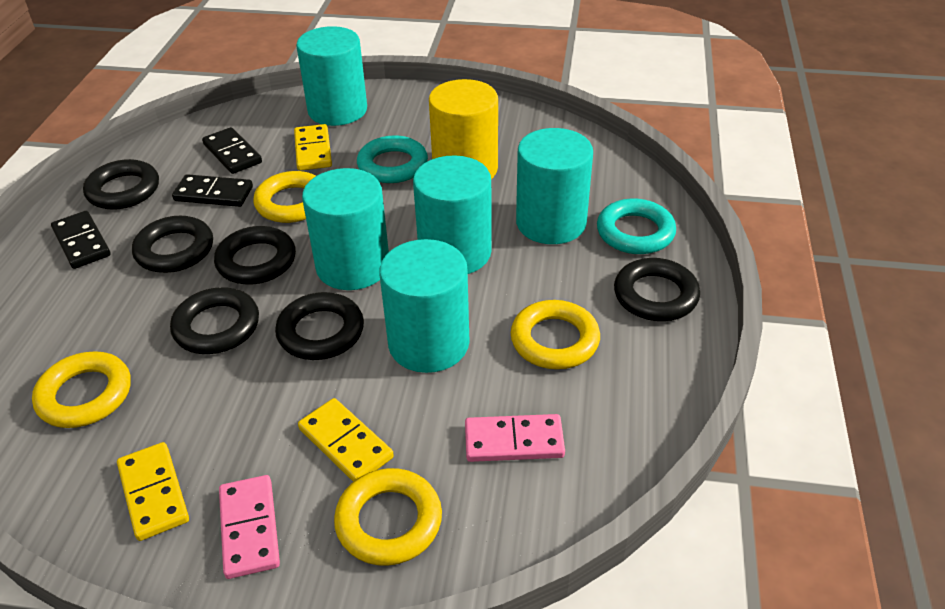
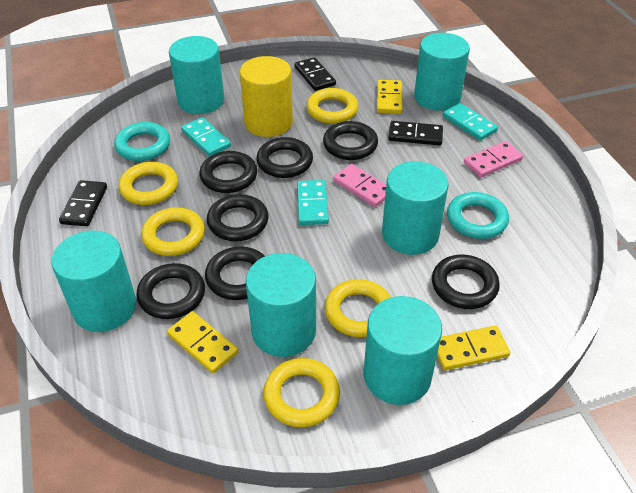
black ring: [83,159,159,210] [132,216,213,273] [170,287,259,354] [214,226,296,284] [275,292,364,360] [614,258,700,321] = 6 -> [137,263,205,319] [199,151,257,193] [205,247,265,300] [207,194,269,241] [256,137,313,178] [323,121,378,160] [432,254,500,309] = 7
turquoise cylinder: [296,26,367,126] [302,168,389,290] [379,239,470,373] [413,155,492,274] [516,128,593,244] = 5 -> [51,231,136,332] [169,36,224,114] [246,253,316,357] [364,296,442,405] [382,161,449,255] [414,33,470,111] = 6
turquoise domino: none = 0 -> [181,117,231,156] [297,180,329,225] [443,103,498,141] = 3
yellow ring: [32,351,131,428] [253,171,316,223] [334,468,442,566] [511,300,600,369] = 4 -> [119,162,178,205] [141,207,205,256] [263,358,340,427] [306,88,358,124] [325,279,391,337] = 5

